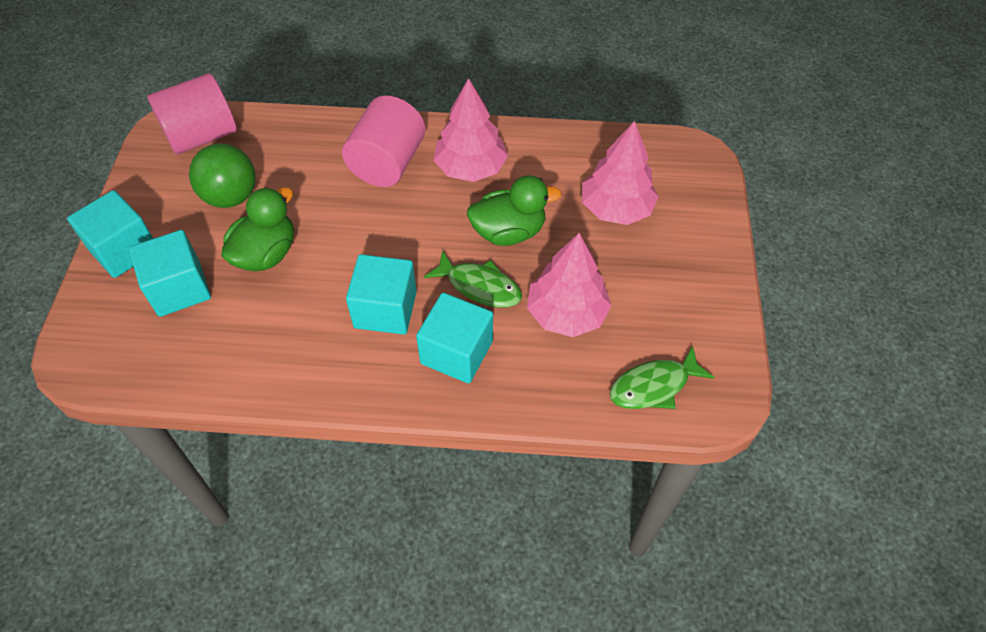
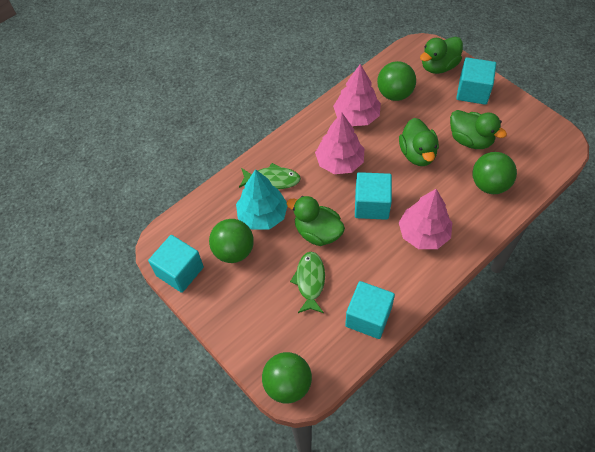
green ball: [189,144,256,208] = 1 -> [209,219,254,263] [262,352,312,404] [377,61,416,101] [472,152,517,194] = 4
green duck: [221,187,294,271] [467,175,562,246] = 2 -> [287,196,345,246] [399,118,439,166] [420,37,463,74] [450,110,507,149] = 4
pink cylinder: [147,73,237,154] [342,95,425,187] = 2 -> none = 0
turquoise tree: none = 0 -> [236,169,287,230] = 1

